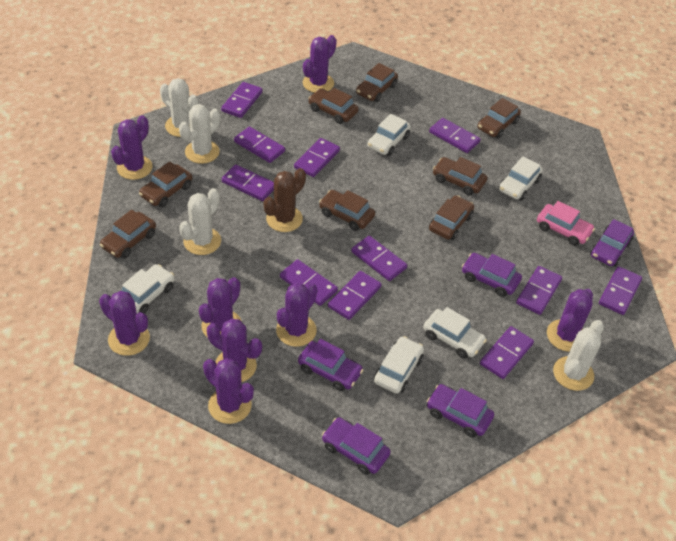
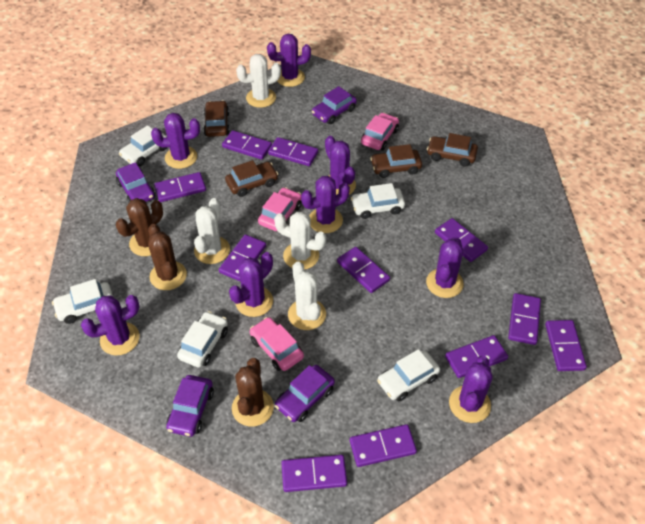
brown cactus: [264,168,306,232] = 1 -> [116,198,163,256] [148,224,187,290] [232,358,274,427] = 3
brown car: [100,210,156,258] [139,162,192,207] [308,88,359,124] [319,190,375,231] [356,63,398,102] [429,195,474,240] [433,157,487,195] [478,98,521,138] = 8 -> [203,101,230,137] [225,160,278,197] [370,144,422,178] [427,133,478,167] = 4
pink car: [537,201,595,246] = 1 -> [250,317,304,371] [258,187,302,231] [361,113,399,150] = 3
purple car: [298,339,364,391] [322,417,391,475] [427,384,494,437] [462,253,522,297] [590,219,634,267] = 5 -> [116,162,155,203] [166,375,214,437] [275,365,335,422] [312,86,357,124] = 4

